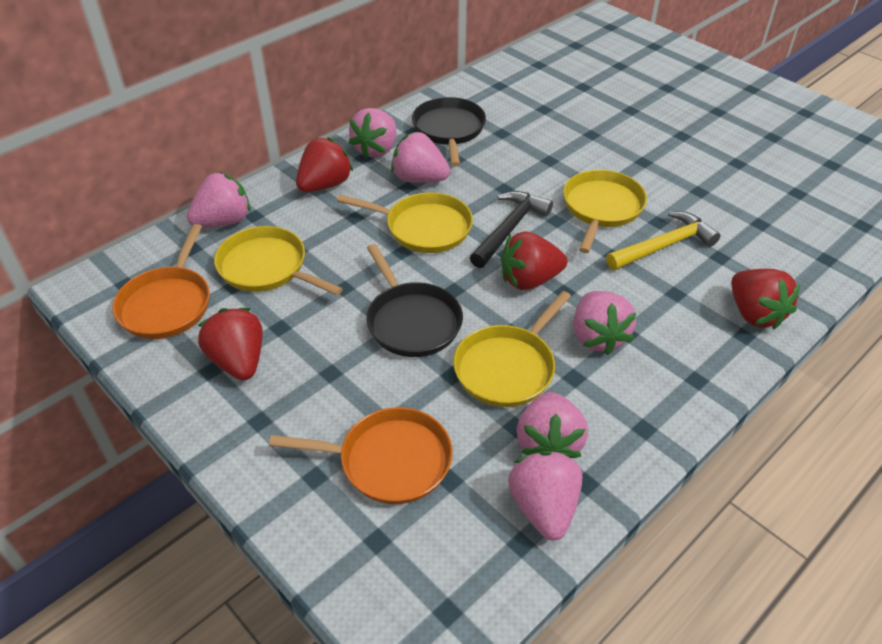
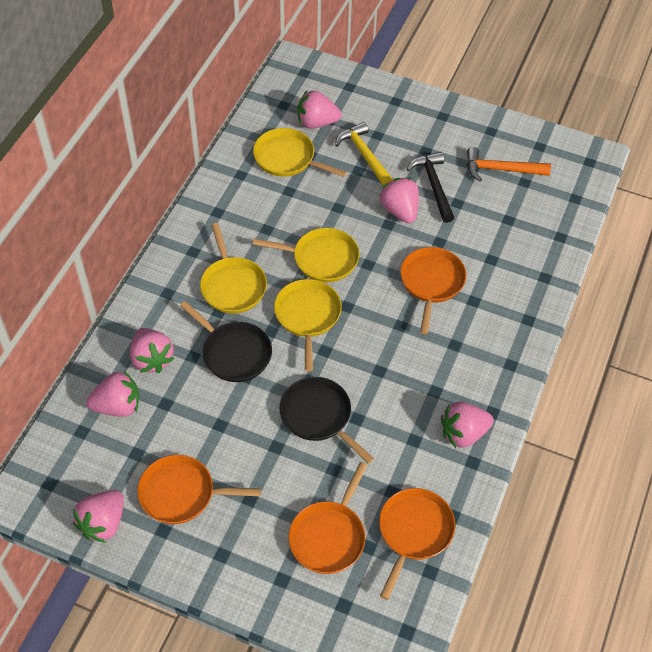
orange hammer: none = 0 -> [467,147,551,182] = 1
orange pan: [113,224,210,339] [269,407,453,504] = 2 -> [137,455,261,524] [289,462,367,574] [379,488,455,600] [400,247,466,334] = 4
red strawberry: [198,308,263,380] [296,137,353,192] [501,231,567,290] [731,269,801,329] = 4 -> none = 0

